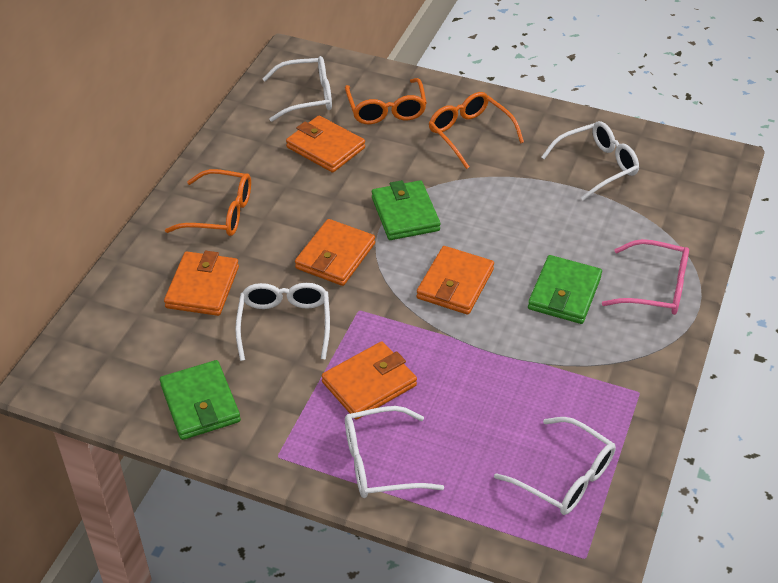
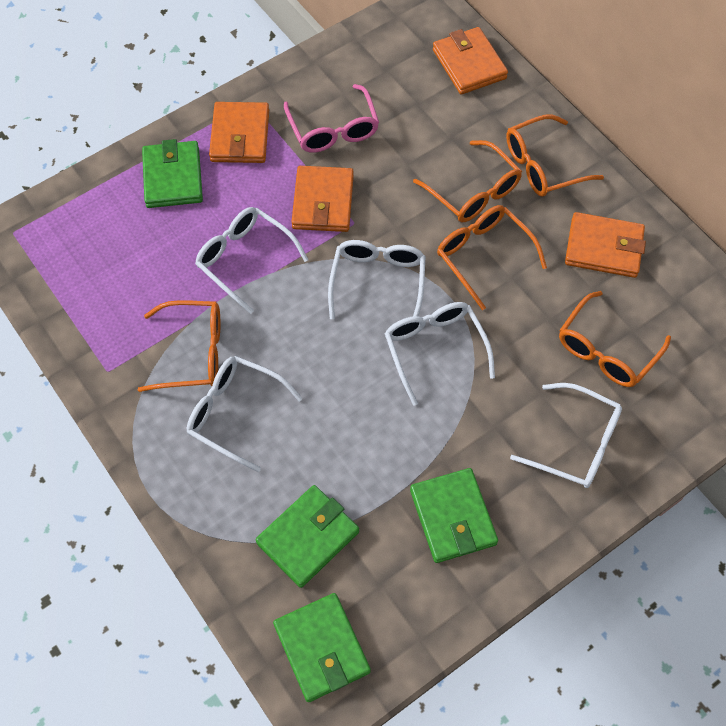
green wallet: [160,360,241,440] [372,180,441,240] [528,255,602,324] = 3 -> [142,139,203,208] [256,485,359,588] [273,593,371,702] [410,468,498,563] = 4
orange glasses: [165,169,251,236] [345,78,427,124] [429,92,524,169] = 3 -> [138,300,220,392] [413,140,522,222] [437,205,547,310] [506,114,604,197] [559,291,671,387] = 5
orange wallet: [164,251,239,316] [286,116,365,173] [295,219,375,286] [322,342,417,420] [416,246,494,315] = 5 -> [209,102,269,163] [291,166,354,232] [433,27,508,94] [565,212,646,278] = 4

